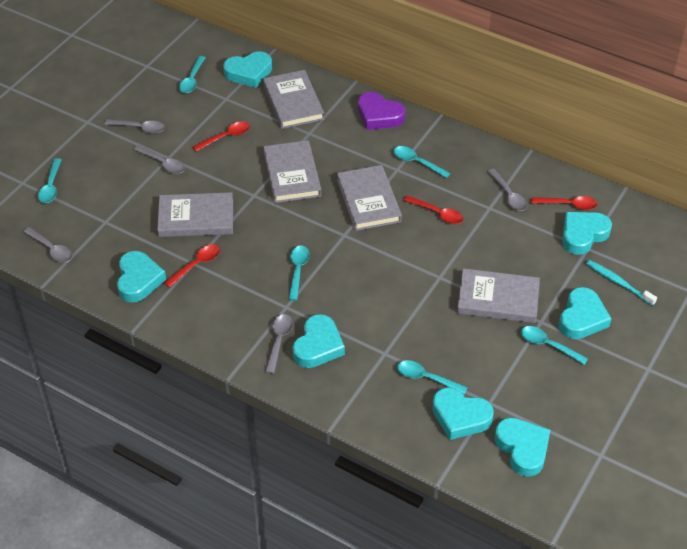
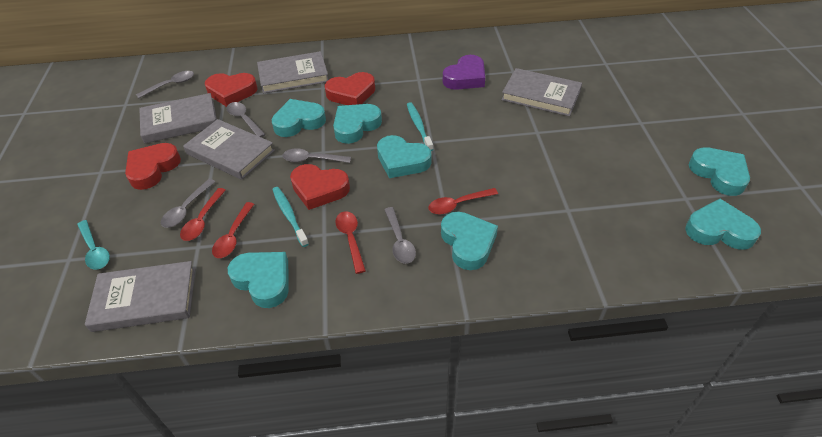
red heart: none = 0 -> [125,143,181,190] [205,73,257,107] [290,164,350,210] [325,72,375,105] = 4
turquoise spoon: [38,158,62,203] [179,56,206,93] [289,245,310,301] [393,146,451,178] [397,360,468,394] [521,326,588,365] = 6 -> [77,220,110,270] = 1
turquoise toothbrush: [586,260,657,306] = 1 -> [272,187,309,247] [407,102,434,151] = 2

